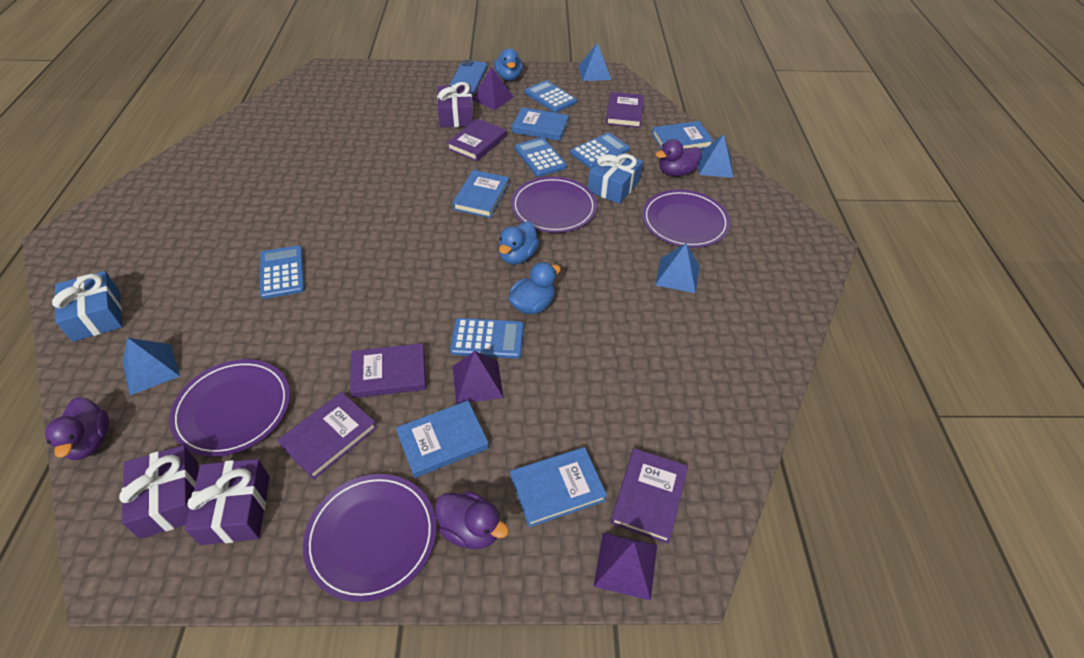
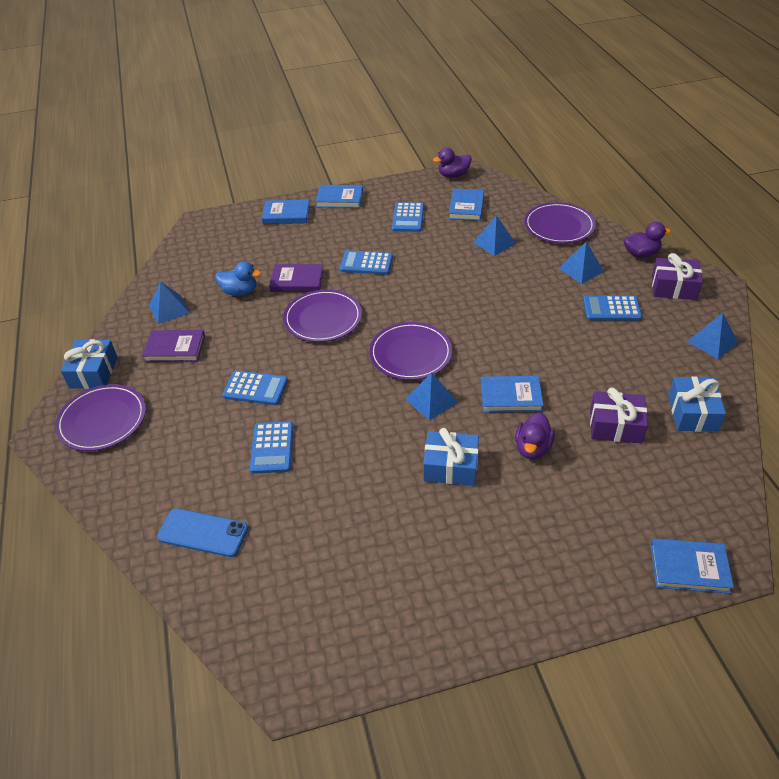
blue duck: [494,48,523,81] [499,221,539,265] [508,262,561,314] = 3 -> [216,261,261,296] = 1
blue gift: [52,271,123,342] [588,149,643,204] = 2 -> [61,339,118,389] [423,428,479,486] [668,376,726,432] = 3
blue pyramid: [123,338,180,395] [578,43,611,81] [655,243,700,293] [698,134,733,178] = 4 -> [149,281,190,324] [406,372,458,421] [473,215,516,256] [558,242,604,284] [687,313,738,359] = 5
purple book: [278,392,377,479] [350,343,426,398] [447,118,507,161] [606,92,644,128] [610,448,688,544] = 5 -> [142,330,205,362] [269,264,323,292] = 2
purple gift: [119,445,199,539] [185,459,270,545] [437,82,473,128] = 3 -> [590,388,648,444] [652,253,703,300] = 2
purple pyramid: [453,351,504,404] [472,67,514,110] [593,533,657,600] = 3 -> none = 0

